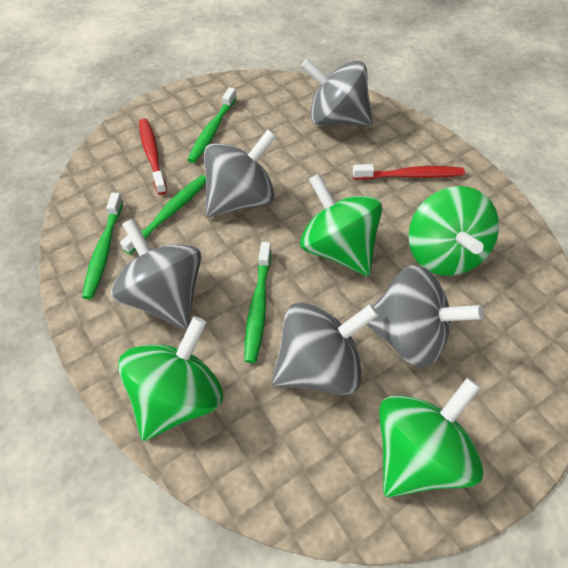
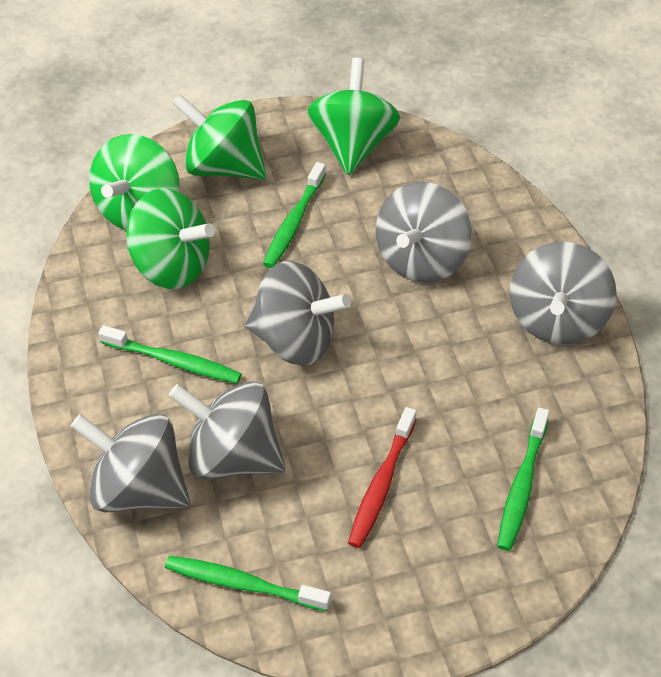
red toothbrush: [139,118,167,195] [352,164,465,180] = 2 -> [348,407,416,548] = 1

